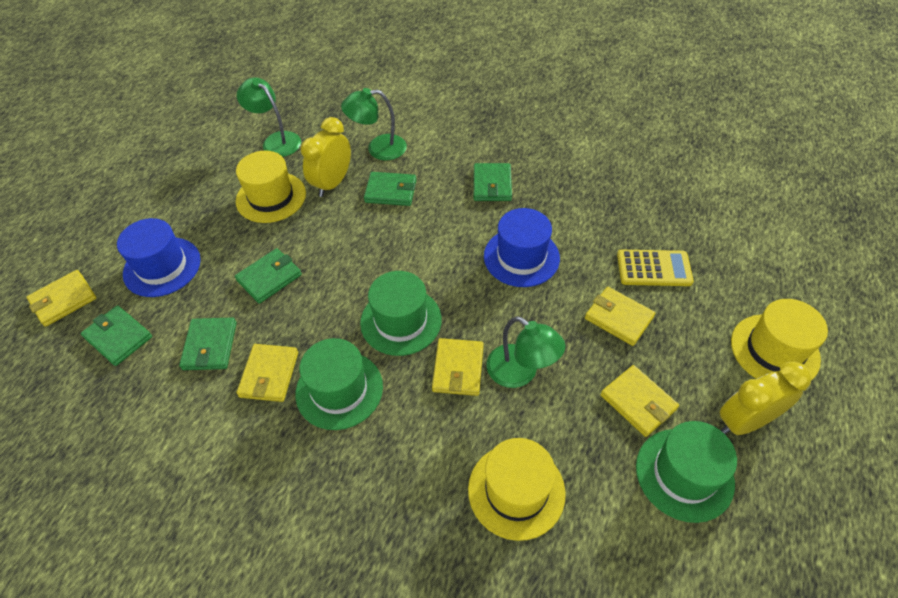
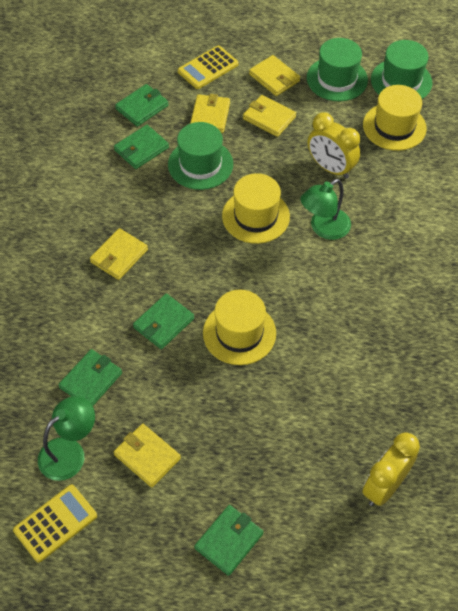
blue hat: [117,218,201,297] [484,208,560,287] = 2 -> none = 0
green lamp: [237,77,301,157] [341,88,407,160] [486,316,565,388] = 3 -> [38,396,95,481] [301,179,351,240] = 2
yellow calculator: [617,250,694,286] = 1 -> [13,485,97,562] [178,46,238,89] = 2

